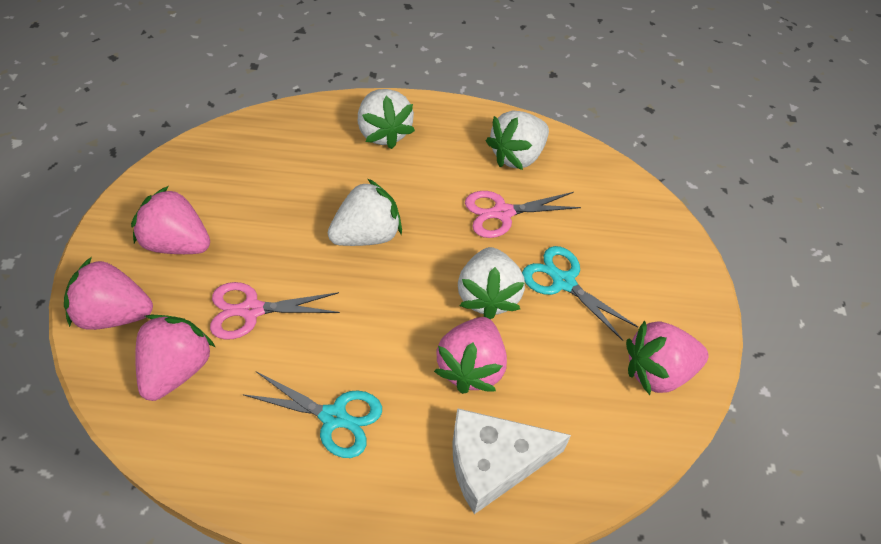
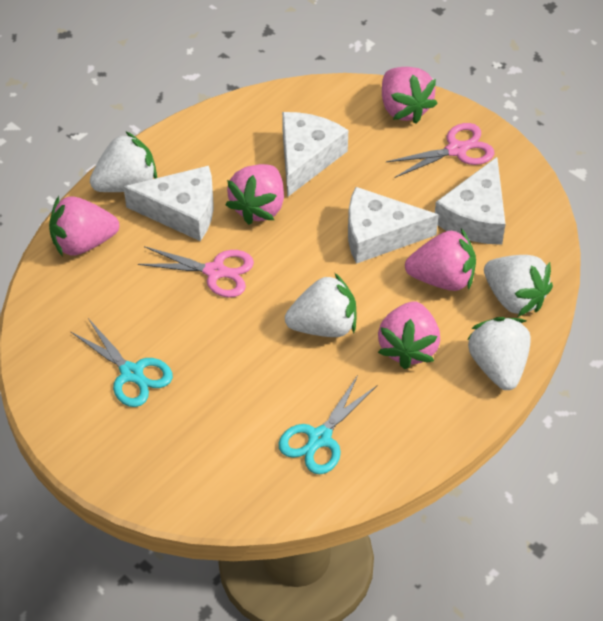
white cheese: [452,408,571,514] = 1 -> [124,166,214,241] [282,112,348,197] [348,187,439,264] [435,157,505,245] = 4

